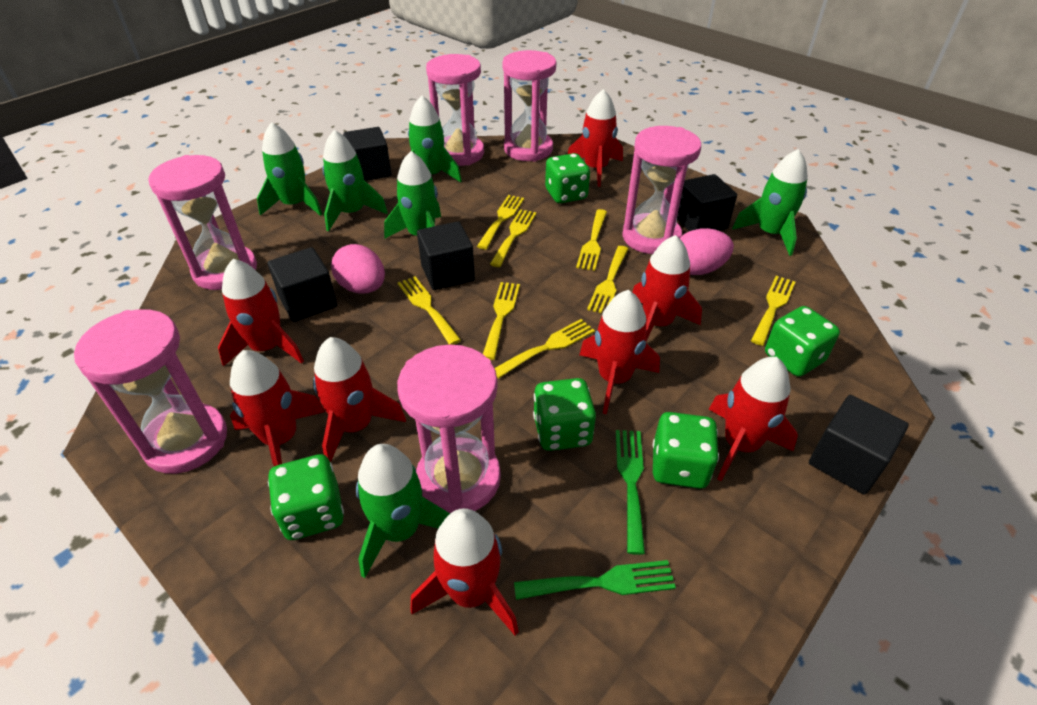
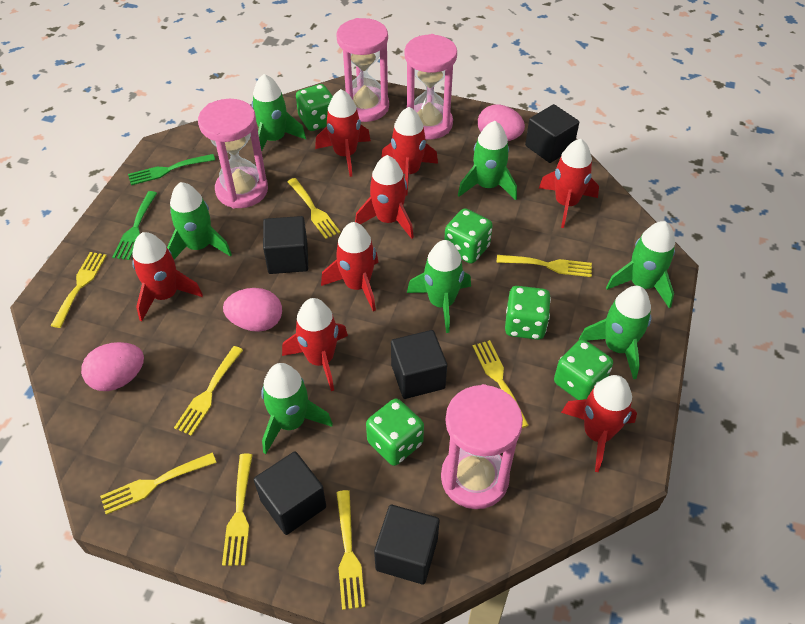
green rocket: [257,122,323,216] [322,130,388,231] [356,444,450,578] [384,151,441,239] [408,96,462,183] [732,149,808,256] = 6 -> [167,182,232,259] [251,74,306,151] [261,363,333,454] [407,240,471,333] [458,121,517,200] [579,286,651,379] [606,221,675,308] = 7
pink egg: [331,244,385,294] [679,228,734,275] = 2 -> [81,342,144,391] [223,288,282,332] [478,104,525,141] = 3
pink hourglass: [74,309,227,474] [148,155,257,290] [397,344,501,513] [426,54,484,166] [502,50,556,162] [622,126,701,254] = 6 -> [198,99,268,209] [336,18,389,122] [405,34,457,140] [441,384,523,509] = 4

